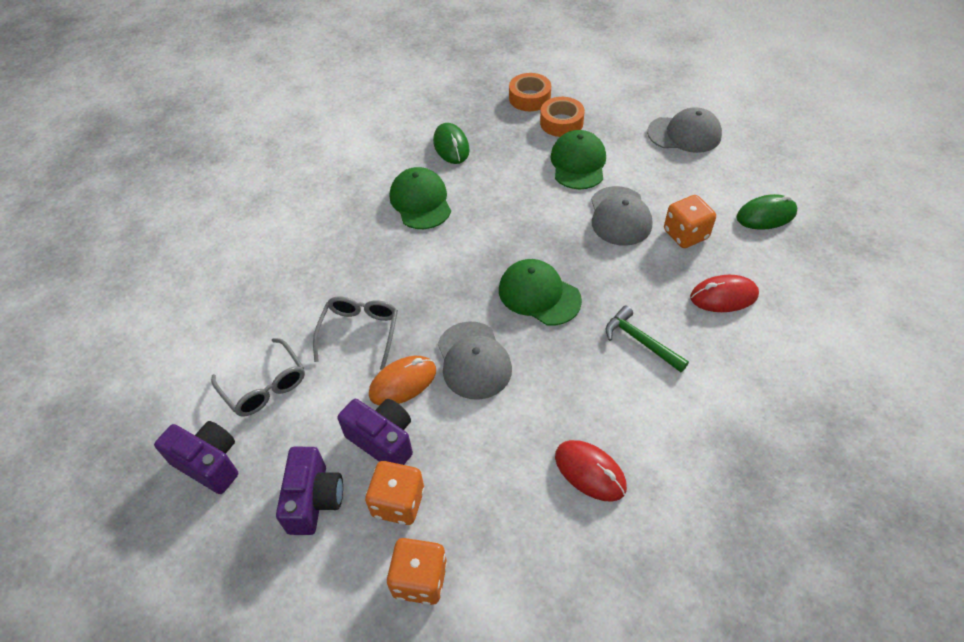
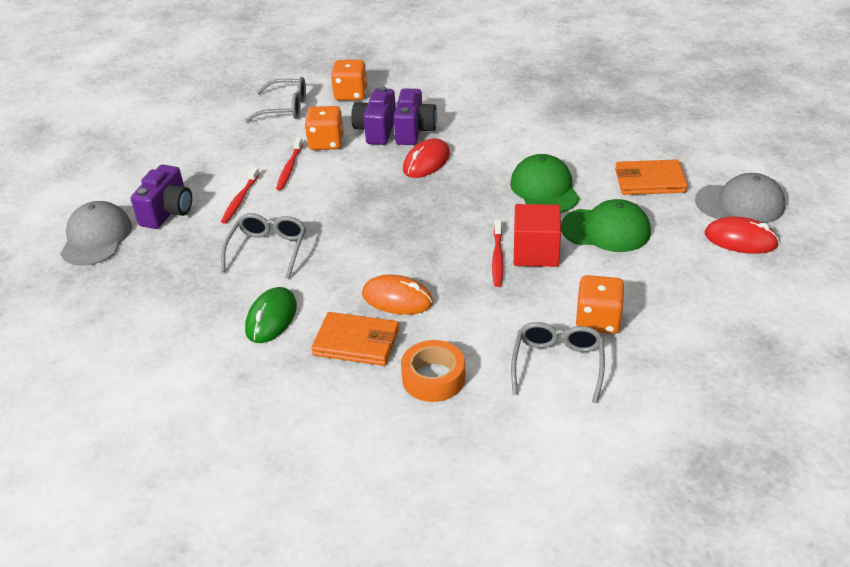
green cap: [390,167,451,229] [499,259,582,326] [550,130,606,189] = 3 -> [510,154,579,213] [561,199,651,252] = 2
green hammer: [606,305,689,372] = 1 -> none = 0
green mouse: [433,123,470,164] [736,194,797,230] = 2 -> [245,287,297,343] = 1
grey cap: [438,321,512,400] [591,186,652,246] [647,107,722,153] = 3 -> [60,201,132,266] [695,173,785,223] = 2
grey glasses: [211,338,305,417] [313,297,398,370] = 2 -> [221,213,306,278] [245,77,306,122] [511,322,605,403] = 3
orange tape: [509,73,551,111] [540,97,585,137] = 2 -> [401,340,465,402] = 1
orange wallet: none = 0 -> [311,312,399,366] [615,159,688,195] = 2
red cube: none = 0 -> [514,204,561,267] = 1
red toothbrush: none = 0 -> [221,167,260,224] [276,137,303,190] [492,220,504,287] = 3

